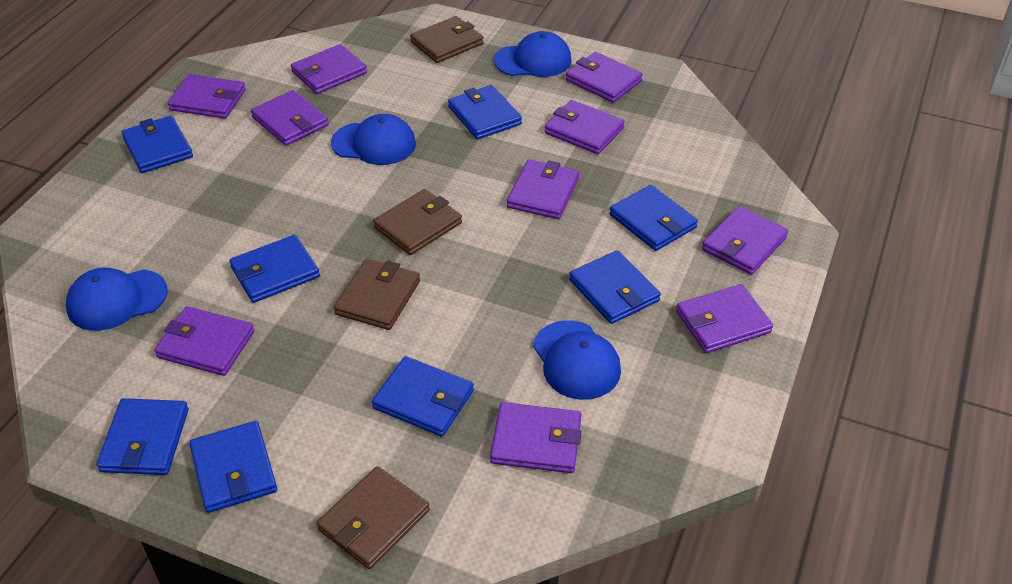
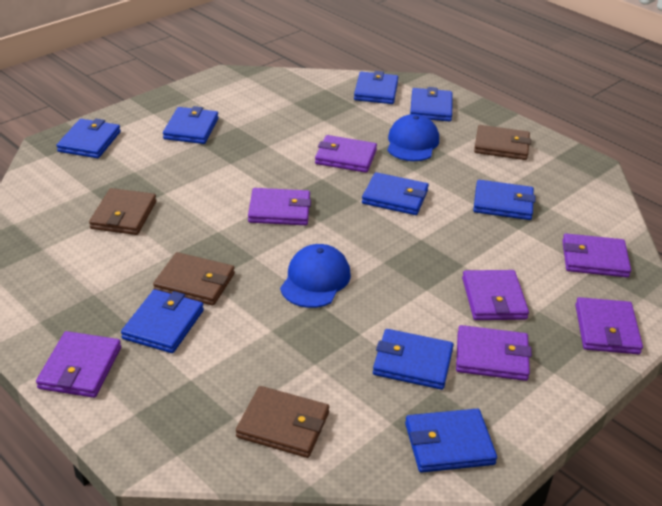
blue cap: [66,268,168,331] [331,114,416,165] [494,31,572,77] [533,320,621,400] = 4 -> [280,244,351,308] [387,114,439,161] = 2
blue wallet: [97,398,189,475] [121,116,193,173] [189,421,277,513] [229,235,320,303] [372,356,474,437] [448,85,522,139] [569,250,661,324] [609,185,698,251] = 8 -> [57,119,121,158] [121,289,204,353] [163,106,219,144] [354,71,398,104] [362,172,429,215] [373,329,454,390] [405,409,497,473] [410,87,452,122] [473,180,536,220] = 9
purple wallet: [154,306,254,376] [168,74,246,119] [251,90,329,146] [291,44,367,94] [490,402,581,473] [507,159,579,219] [544,100,625,154] [566,52,643,103] [676,284,773,353] [702,206,788,275] = 10 -> [36,331,121,398] [248,188,311,225] [315,135,377,173] [456,325,532,381] [462,270,529,320] [562,233,631,277] [575,297,643,354] = 7

